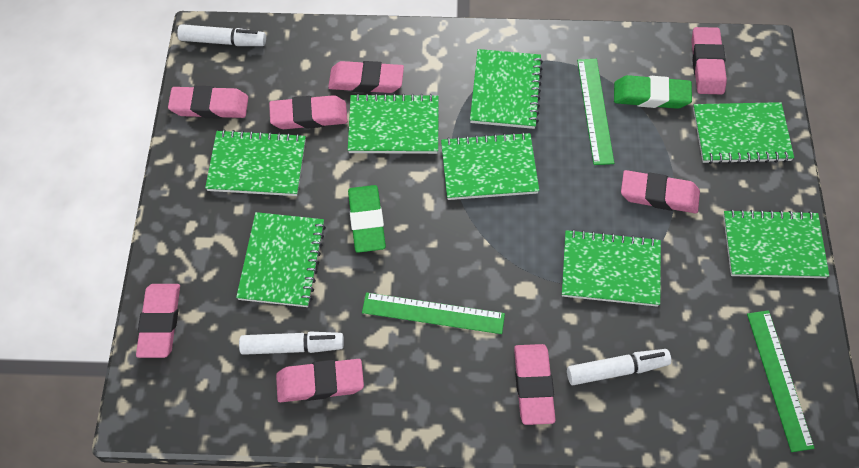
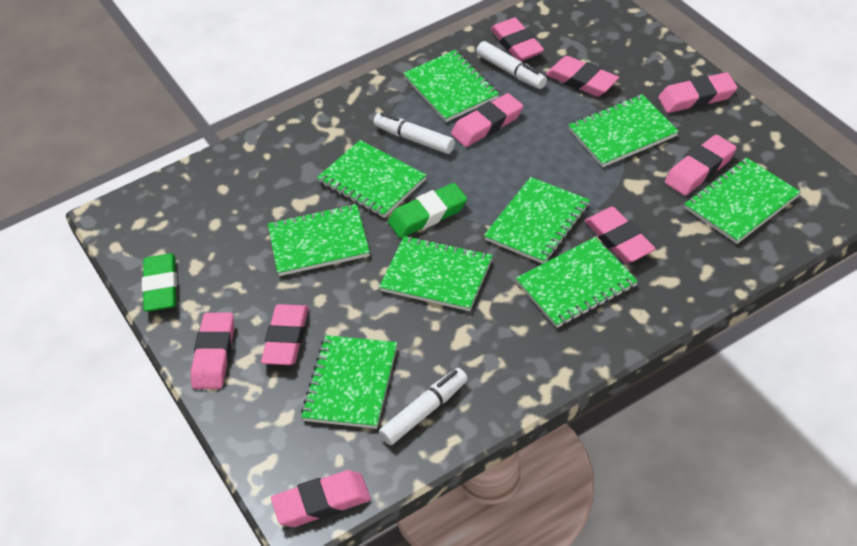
green notebook: [205,129,306,196] [236,212,326,307] [348,93,438,154] [441,132,539,200] [470,49,543,129] [562,229,661,307] [693,102,794,164] [723,209,829,278] = 8 -> [268,204,370,276] [301,335,397,429] [317,140,426,218] [379,236,493,311] [403,50,499,122] [484,177,590,264] [516,237,638,328] [568,94,679,167] [684,157,800,244] = 9
green ruler: [362,292,505,334] [577,59,614,165] [747,310,815,452] = 3 -> none = 0
pink eraser: [136,284,180,358] [168,86,248,119] [269,95,348,129] [276,359,364,402] [328,61,404,93] [514,344,556,425] [621,170,700,213] [691,27,727,94] = 8 -> [190,313,234,389] [261,304,309,365] [271,470,371,527] [451,93,523,147] [491,18,544,61] [546,56,619,97] [585,207,656,263] [658,72,738,113] [665,135,737,196] = 9

